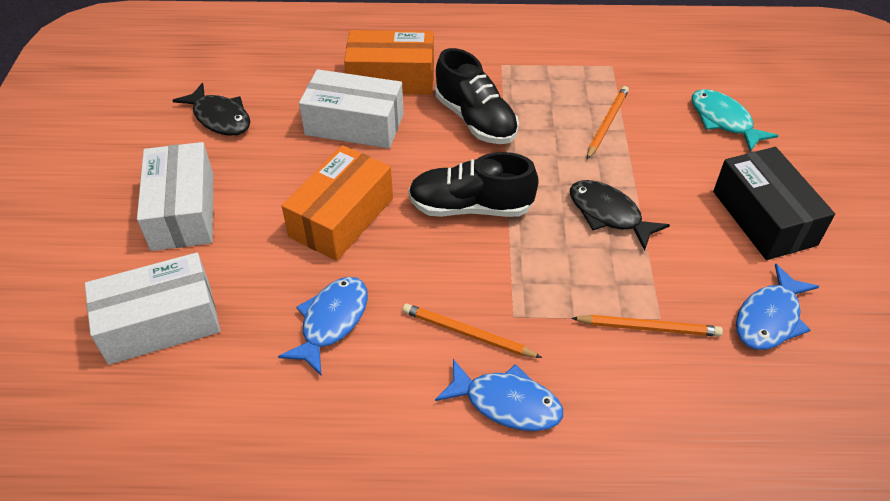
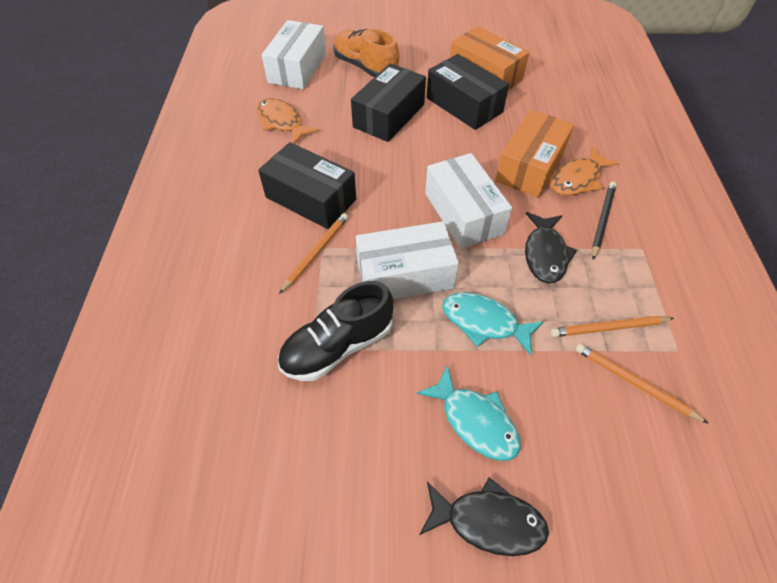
black box: [713,147,835,260] = 1 -> [258,142,356,229] [351,63,426,142] [427,54,509,130] = 3
black pencil: none = 0 -> [592,182,617,260] = 1
black shoe: [408,152,539,217] [435,48,519,144] = 2 -> [278,281,394,381] = 1
blue fish: [278,277,368,375] [435,359,563,431] [736,264,819,350] = 3 -> none = 0
orange fish: none = 0 -> [257,98,319,144] [550,147,619,195] = 2
orange shoe: none = 0 -> [333,29,399,77] = 1
turquoise fish: [691,89,778,152] = 1 -> [417,365,521,461] [442,292,544,356] = 2

